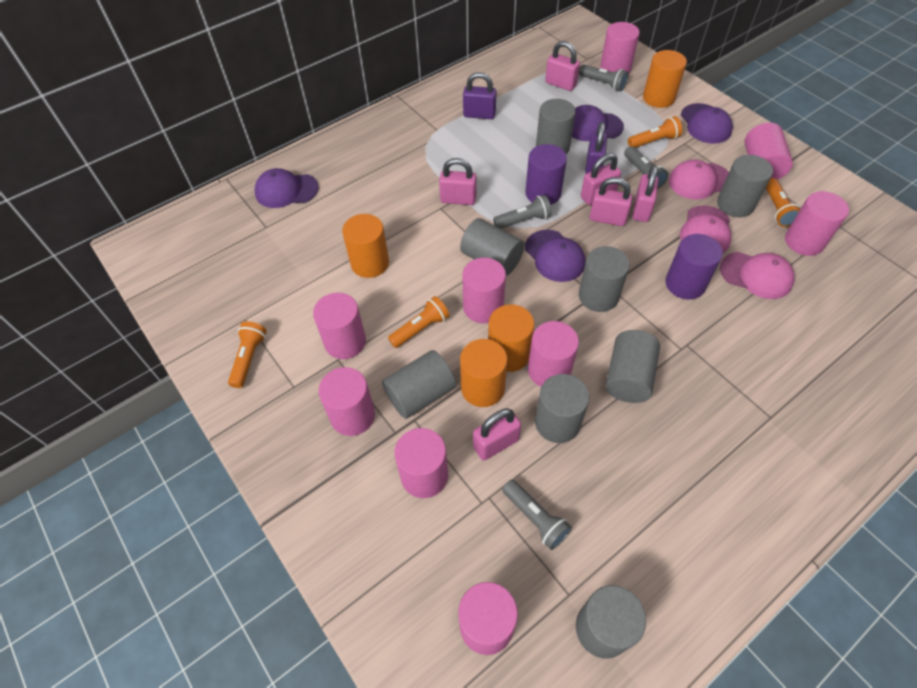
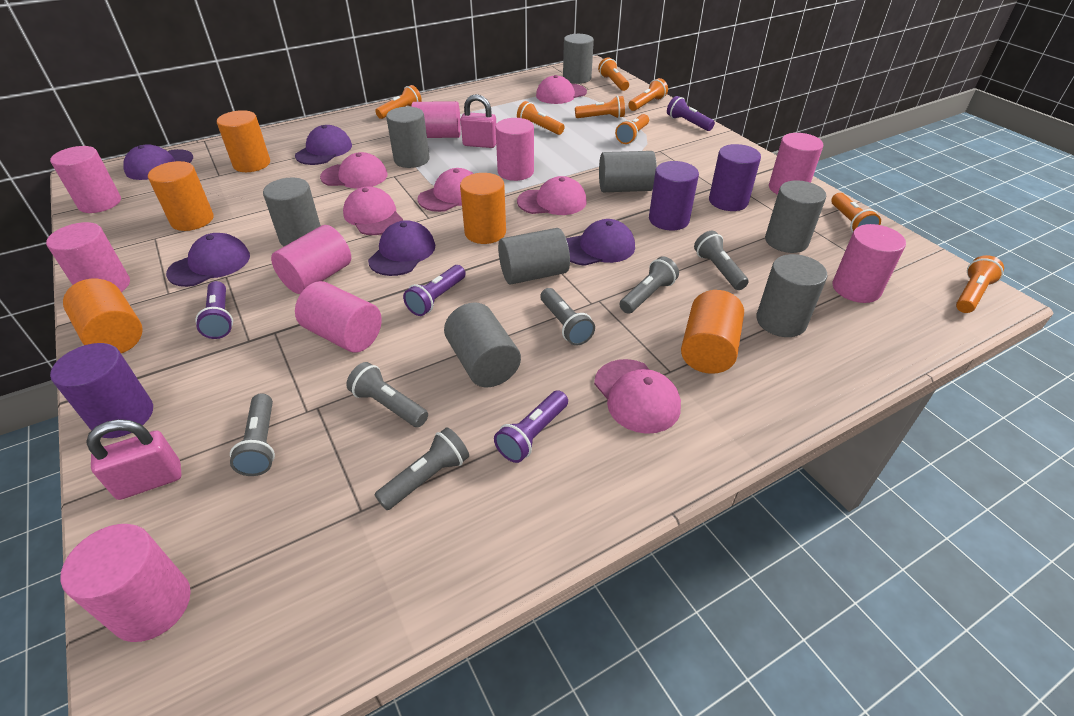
grey flashlight: [493,195,552,229] [502,480,572,550] [579,65,629,91] [624,146,668,189] = 4 -> [230,393,275,476] [346,362,428,427] [375,427,469,510] [540,288,595,346] [619,256,679,314] [694,231,749,290] = 6
orange cylinder: [342,214,389,278] [460,339,508,407] [488,304,535,372] [643,50,687,108] = 4 -> [63,279,143,353] [148,161,213,231] [217,110,270,172] [460,173,506,244] [681,290,744,374] = 5
orange flashlight: [228,321,267,388] [388,296,450,348] [628,116,682,148] [766,178,801,227] = 4 -> [375,85,422,119] [517,101,565,135] [575,96,625,118] [598,57,629,91] [615,114,649,144] [628,78,668,111] [831,193,881,232] [956,255,1004,313] = 8
pink cap: [669,160,729,200] [680,205,732,253] [720,252,794,299] = 3 -> [320,152,388,189] [343,186,403,235] [417,168,473,212] [517,176,587,215] [536,75,587,104] [594,359,681,434] = 6
pink padlock: [439,158,477,205] [473,408,521,461] [545,41,580,91] [581,153,621,205] [589,177,632,226] [633,165,659,222] = 6 -> [86,419,182,500] [461,94,496,148] = 2
purple cap: [255,168,319,208] [525,230,585,282] [572,105,624,141] [681,103,733,144] = 4 -> [123,144,193,180] [166,233,250,287] [295,125,352,165] [368,220,435,276] [566,219,635,266] = 5
purple cylinder: [525,144,567,205] [666,234,723,299] = 2 -> [50,343,153,438] [649,161,699,231] [709,144,761,211] = 3
purple flashlight: none = 0 -> [195,281,233,339] [403,265,466,316] [494,390,568,463] [667,96,715,131] = 4
purple padlock: [463,72,496,119] [585,122,607,174] = 2 -> none = 0

